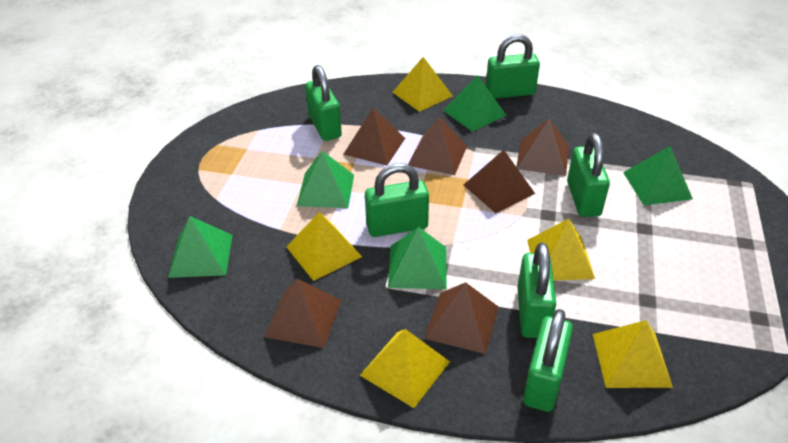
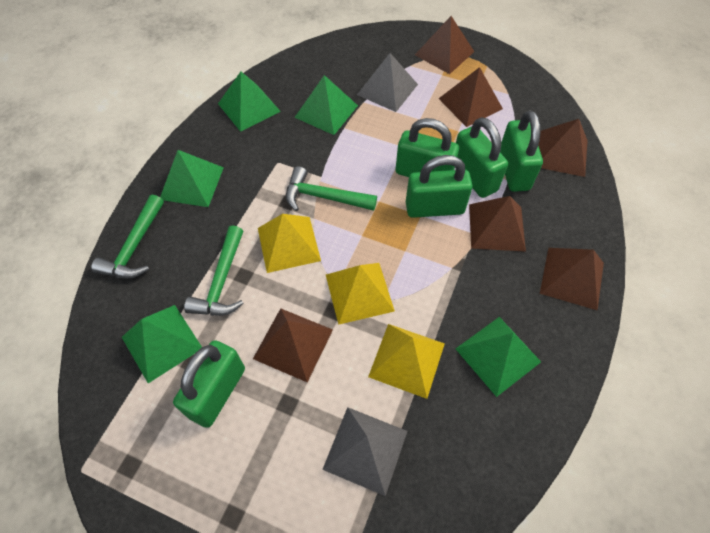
green hammer: none = 0 -> [91,195,164,278] [184,225,244,316] [286,166,377,211] = 3
green padlock: [305,65,342,141] [365,163,429,237] [486,34,540,99] [517,242,556,338] [523,309,573,412] [567,133,610,217] = 6 -> [173,340,245,428] [396,118,459,177] [406,155,473,218] [456,117,508,198] [500,110,543,192] = 5
grey pyramid: none = 0 -> [322,407,407,496] [357,53,418,112] = 2
yellow pyramid: [287,212,362,281] [360,329,450,408] [392,57,453,112] [527,219,595,281] [593,320,673,388] = 5 -> [258,214,321,273] [326,263,395,325] [368,324,445,399] = 3

